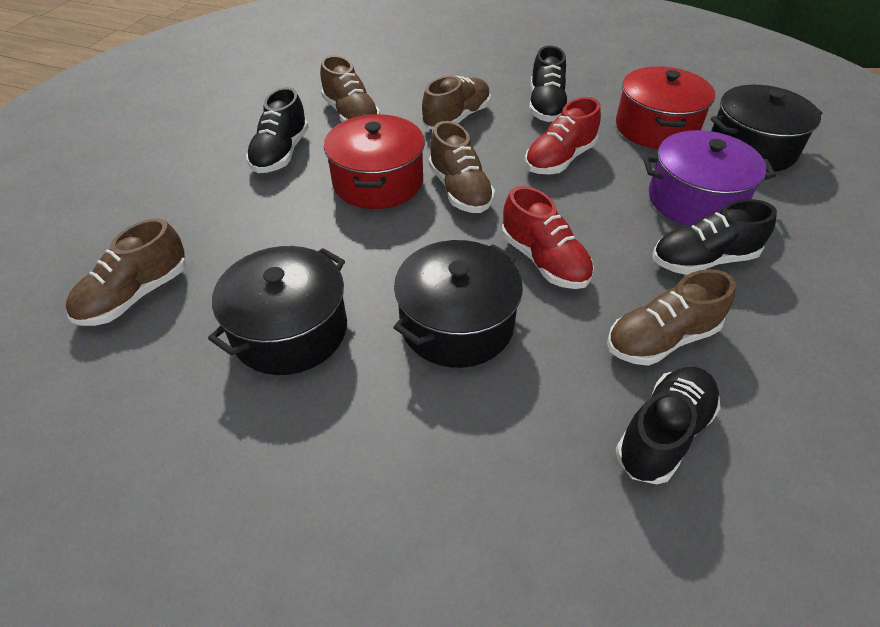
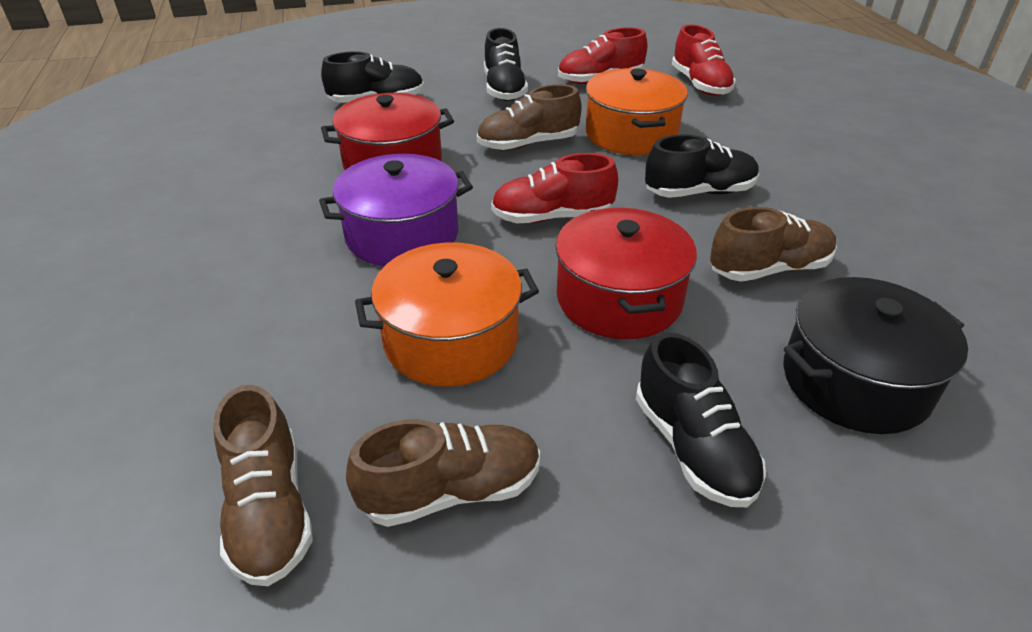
black pot: [208,246,347,375] [393,240,523,368] [711,85,823,172] = 3 -> [783,277,968,434] = 1
brown shoe: [66,218,186,326] [320,55,380,122] [422,76,491,129] [429,121,495,213] [607,269,736,366] = 5 -> [213,385,313,586] [346,419,540,527] [477,84,582,151] [710,207,837,282] = 4
orange pot: none = 0 -> [355,243,539,387] [585,68,688,155] = 2
red shoe: [502,186,594,289] [525,97,601,175] = 2 -> [491,153,618,223] [558,27,648,84] [672,24,736,96] = 3

